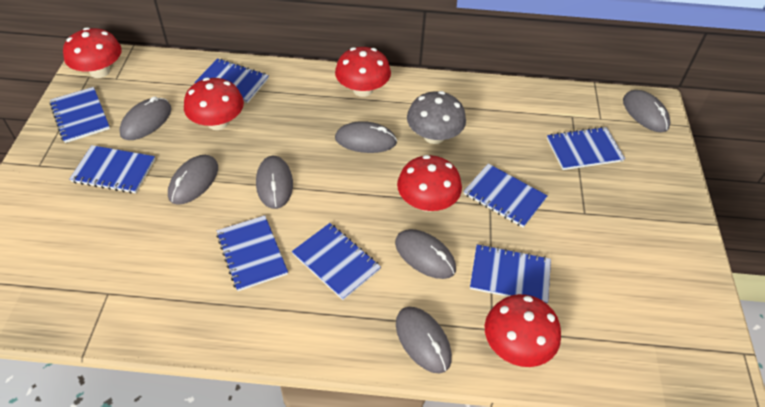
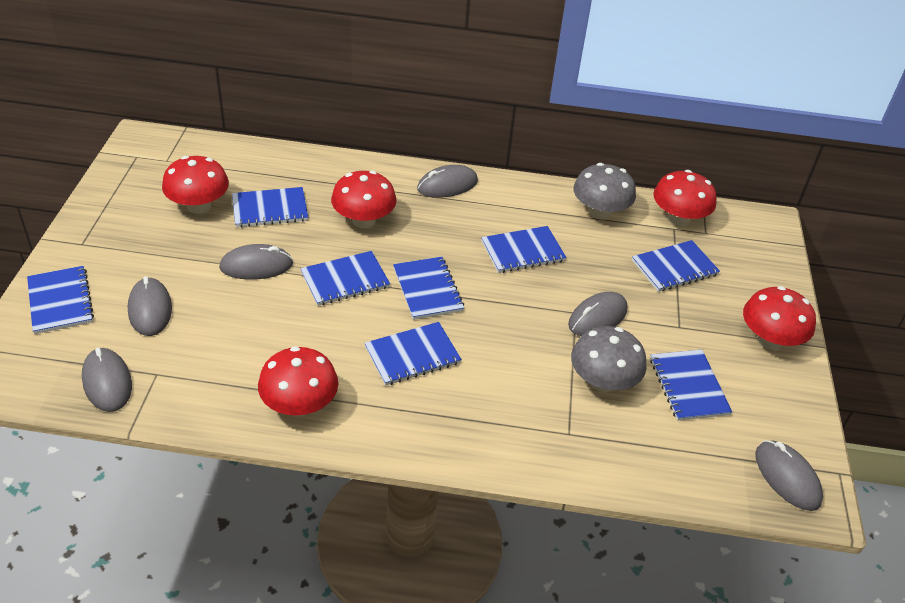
grey mouse: [119,96,171,140] [168,155,218,205] [256,156,293,209] [335,121,397,153] [395,229,456,279] [396,307,452,374] [623,90,671,132] = 7 -> [82,348,132,412] [128,276,172,336] [219,244,293,280] [417,165,478,198] [568,292,628,336] [755,440,823,511] = 6
grey mushroom: [407,91,466,144] = 1 -> [571,326,647,392] [573,163,636,220] = 2

